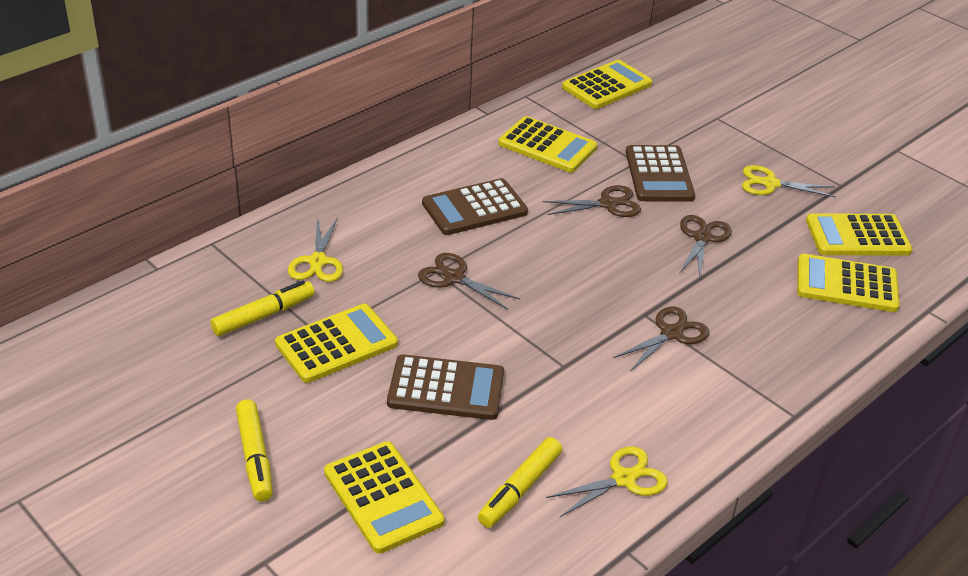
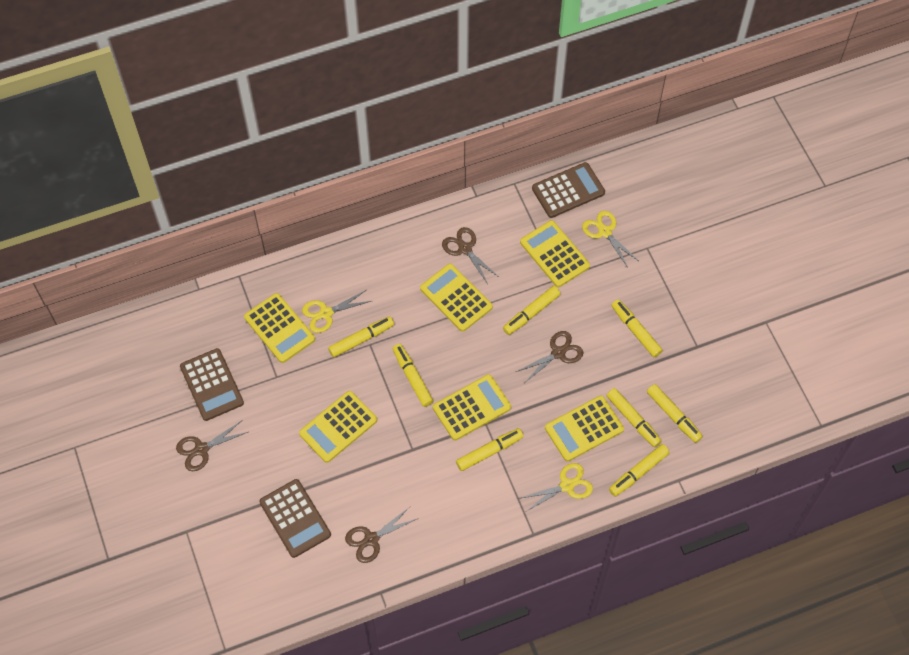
yellow marker: [210,280,315,336] [236,399,273,501] [478,437,562,528] = 3 -> [328,316,394,357] [393,344,433,407] [456,428,524,471] [503,286,561,335] [606,388,662,447] [609,444,670,496] [611,300,663,357] [647,384,703,443] = 8

